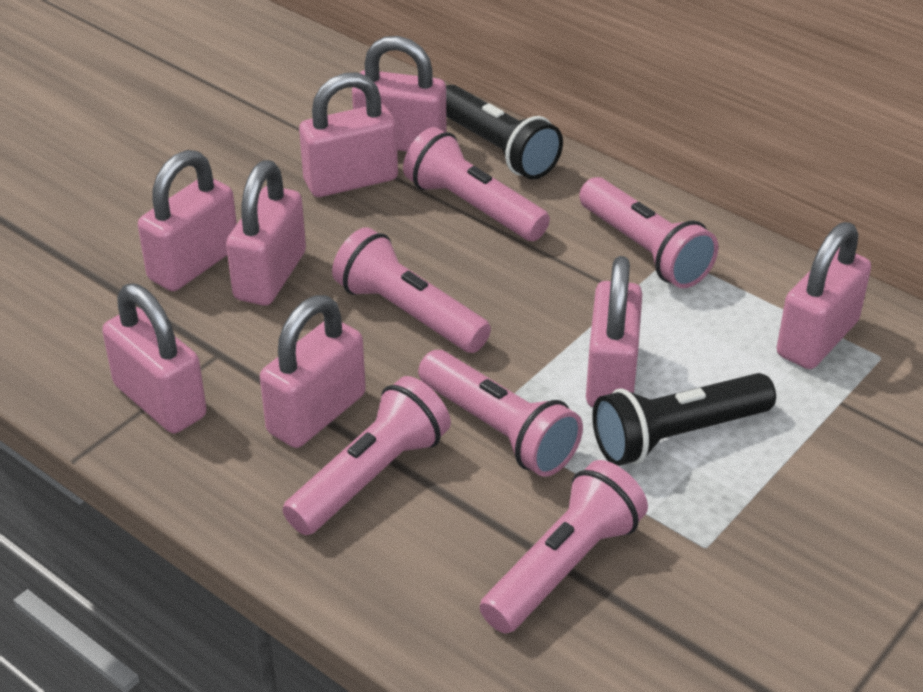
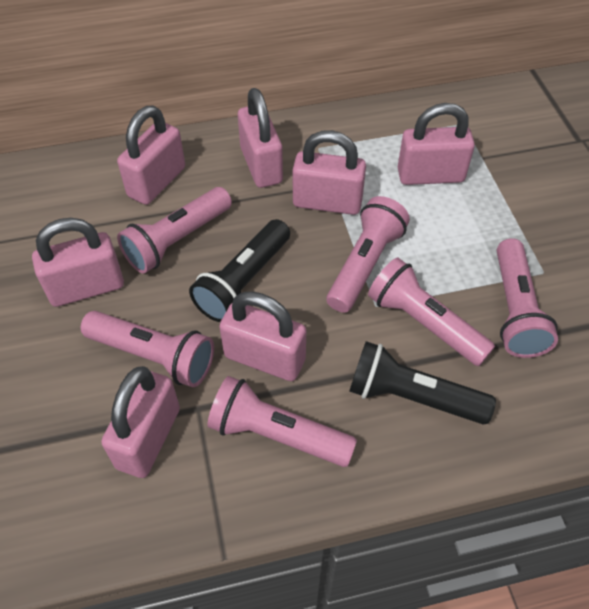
pink padlock: [102,283,207,433] [138,150,237,291] [226,160,306,306] [260,295,366,448] [299,72,398,197] [352,36,446,152] [586,256,642,407] [777,222,871,369] = 8 -> [32,218,124,307] [101,366,180,478] [117,106,185,205] [219,291,306,381] [238,88,283,188] [293,130,366,215] [398,103,475,185] = 7

